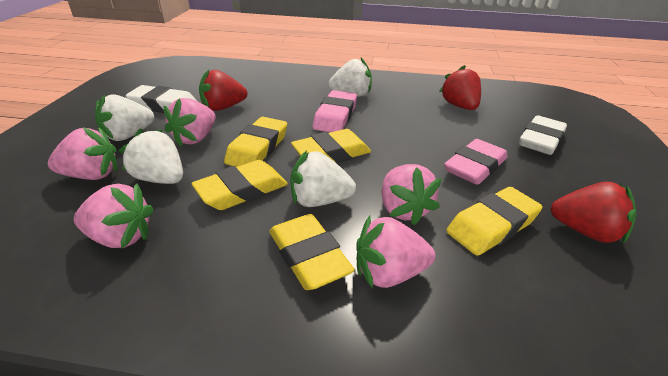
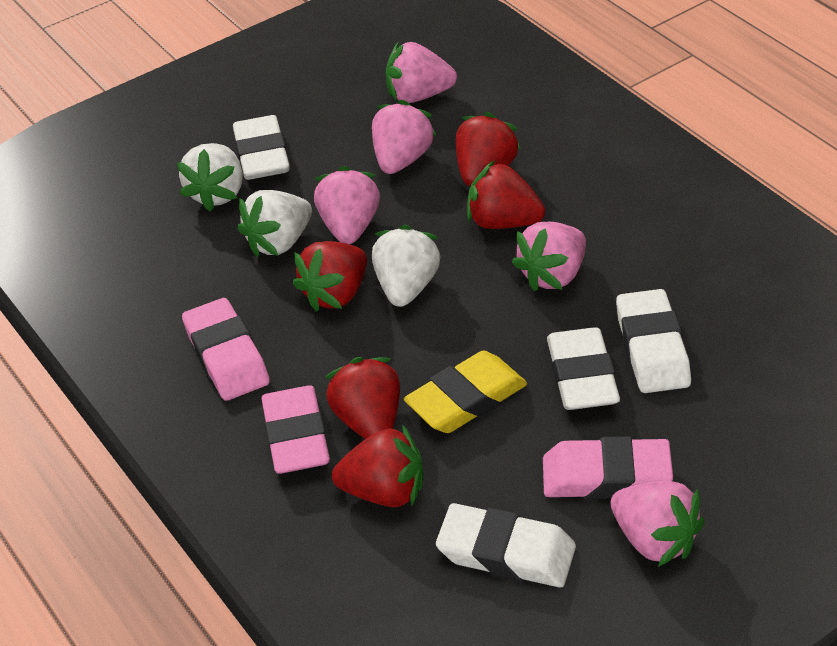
pink eraser: [313,90,357,132] [444,139,507,185] = 2 -> [182,298,270,401] [261,385,330,474] [543,436,673,499] = 3
red strawberry: [199,69,248,111] [439,65,481,110] [551,182,637,244] = 3 -> [293,241,367,311] [325,357,400,439] [332,424,423,507] [456,112,521,186] [467,160,545,229] = 5
white eraser: [126,85,197,113] [519,115,567,155] = 2 -> [233,115,290,180] [436,503,576,587] [547,327,620,410] [616,289,691,393] = 4
white strawberry: [95,94,154,141] [119,128,183,184] [290,151,356,207] [328,58,372,97] = 4 -> [177,143,243,211] [238,190,312,257] [372,225,441,307] = 3
yellow eraser: [192,160,288,210] [224,117,287,167] [269,214,355,290] [291,129,371,163] [446,187,542,256] = 5 -> [404,351,527,433] = 1

